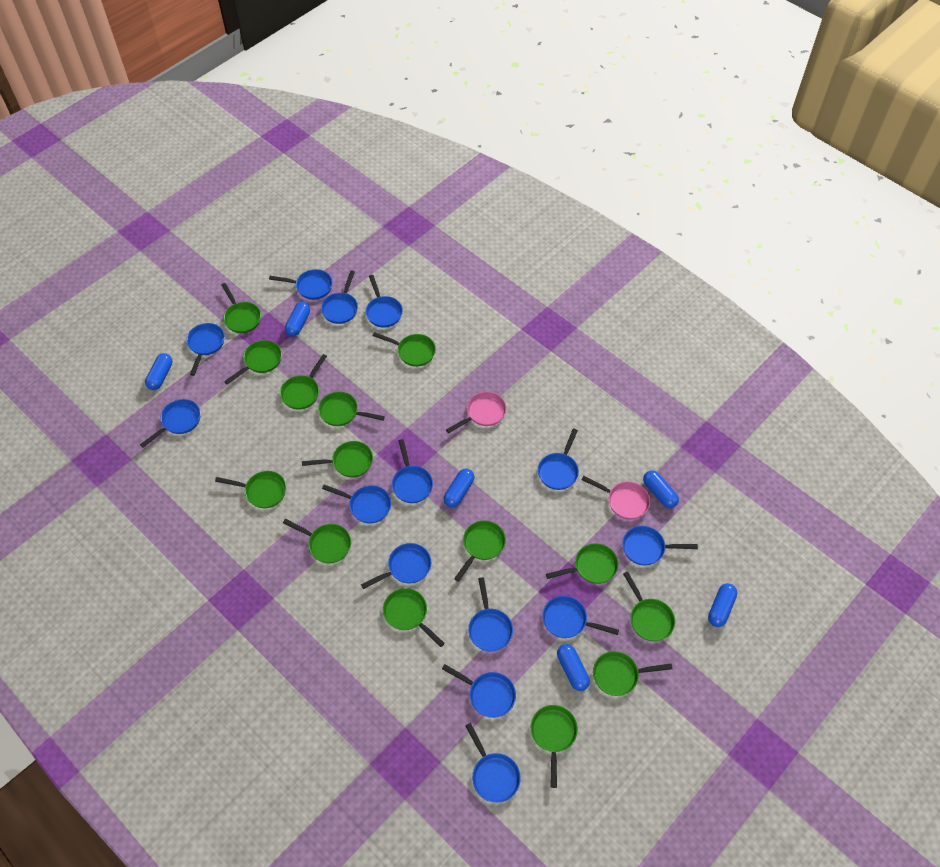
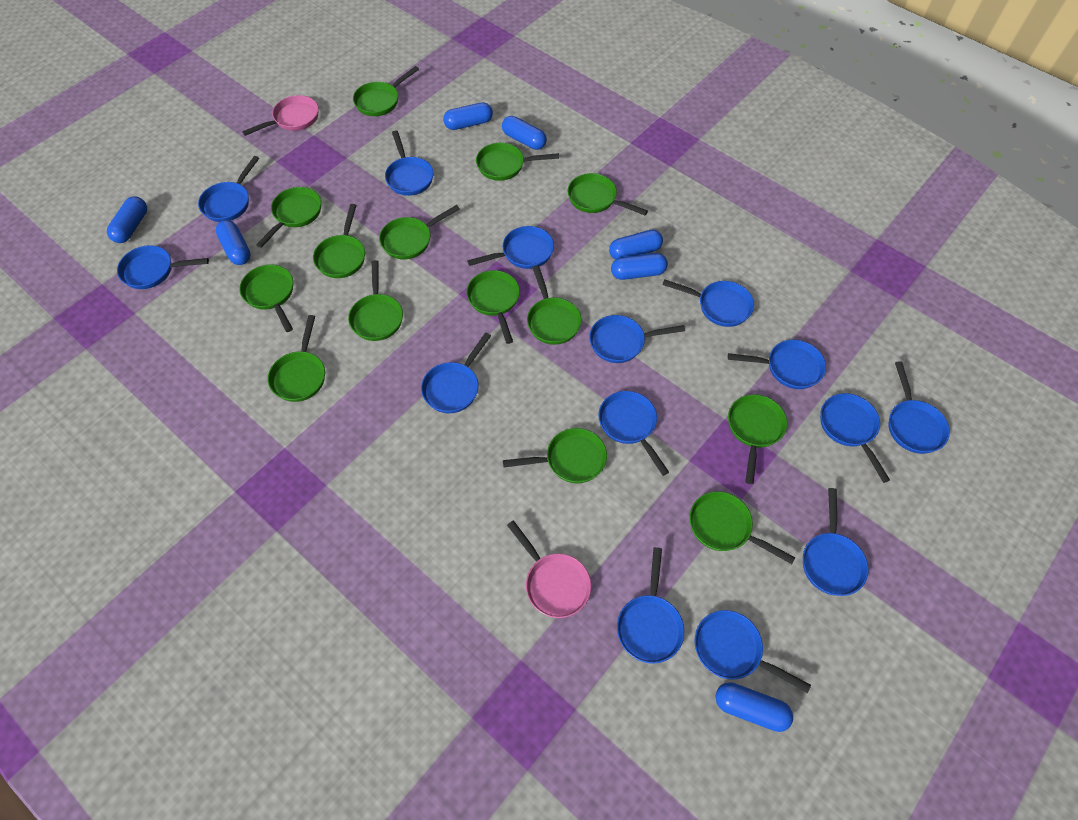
blue capsule: [145,353,172,390] [285,302,310,337] [444,468,474,507] [557,644,590,691] [643,470,679,508] [708,583,737,627] = 6 -> [107,196,147,243] [216,220,251,265] [443,102,493,130] [502,116,547,150] [609,230,663,260] [611,253,668,280] [715,682,793,732] = 7

